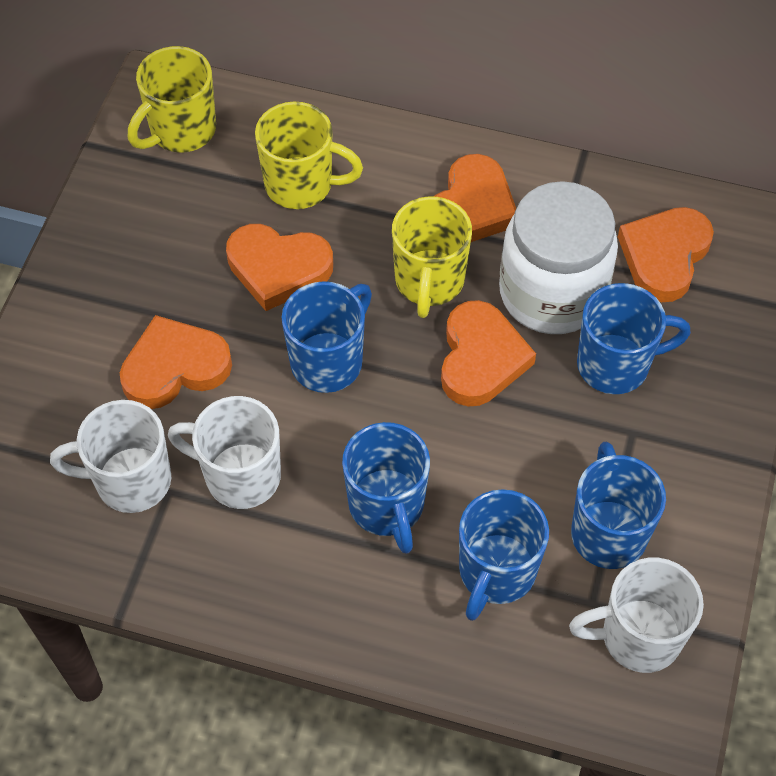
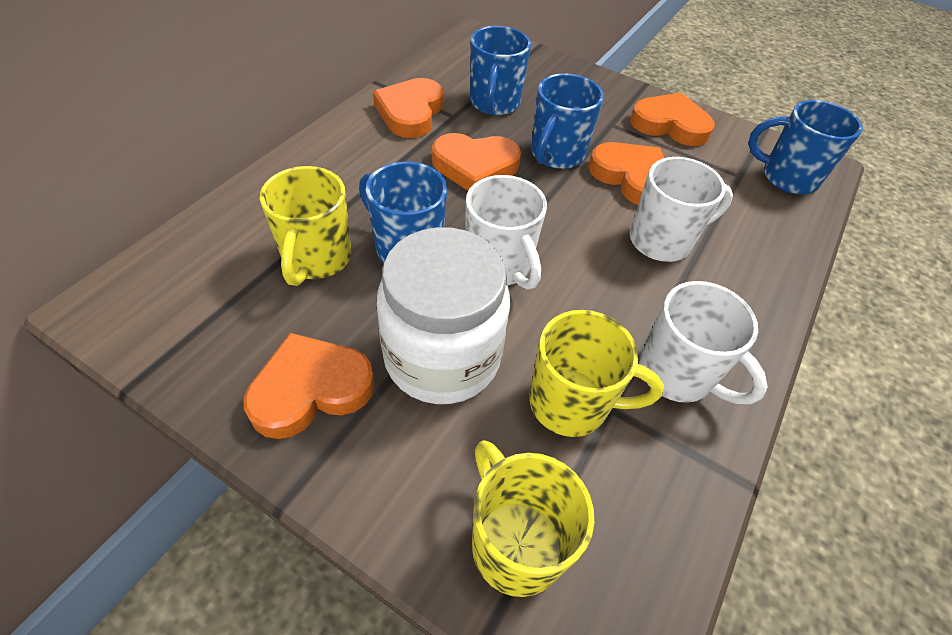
blue mug: [281,281,372,393] [342,422,430,554] [459,489,549,621] [571,442,666,569] [577,283,691,394] = 5 -> [359,161,447,263] [470,26,531,115] [531,73,604,169] [748,100,863,195] = 4

